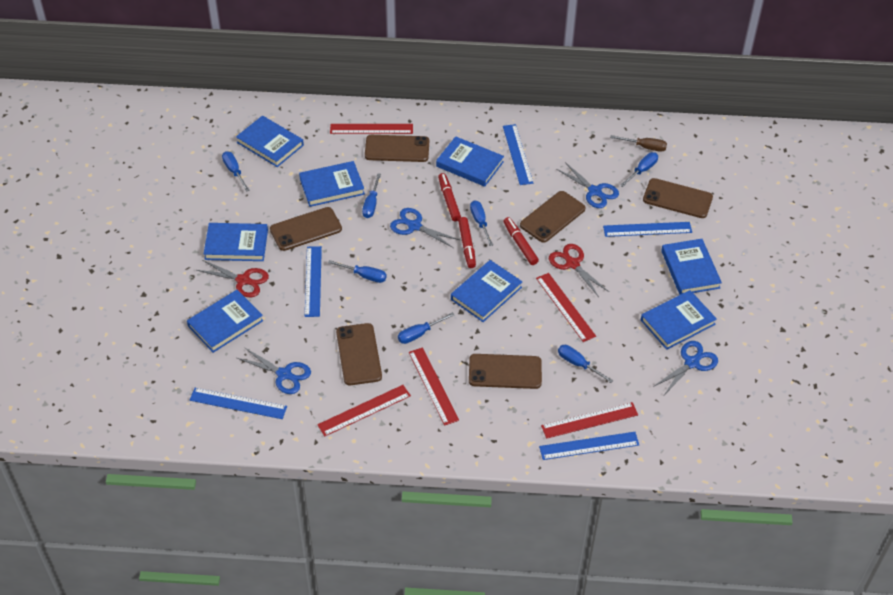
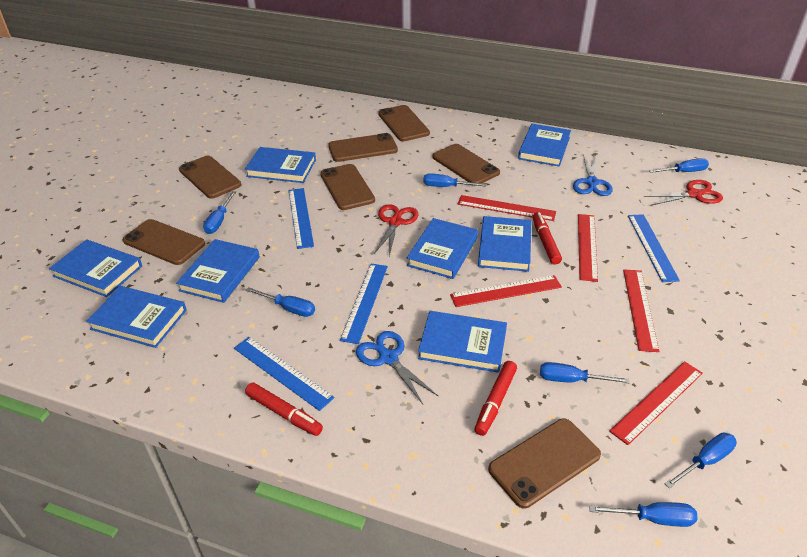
blue ruler: [190,388,287,419] [305,246,322,317] [503,124,533,185] [539,432,639,460] [603,222,692,237] = 5 -> [234,337,335,411] [289,188,314,249] [340,264,388,344] [628,214,680,282] = 4
blue scissors: [237,347,311,394] [390,208,460,248] [556,162,619,208] [653,341,718,395] = 4 -> [356,331,438,404] [573,154,613,196] = 2
brown phone: [270,207,342,251] [336,323,382,385] [365,135,429,162] [469,354,542,389] [520,191,585,243] [643,178,713,218] = 6 -> [123,219,205,265] [179,156,241,199] [320,164,375,210] [328,133,398,162] [378,105,430,141] [432,144,500,183] [488,419,601,509] = 7
brown screwdriver: [610,135,667,152] = 1 -> none = 0

